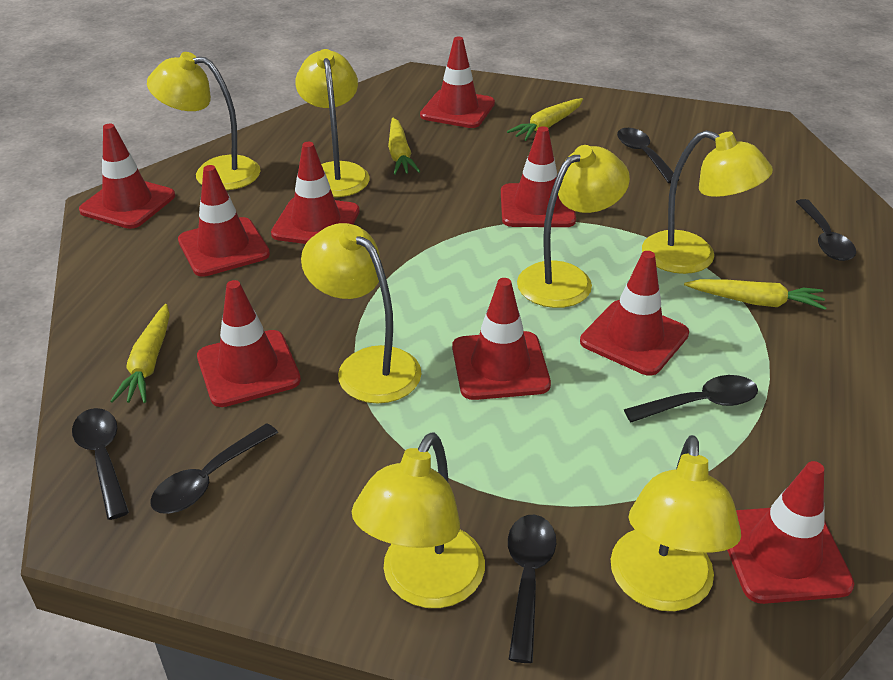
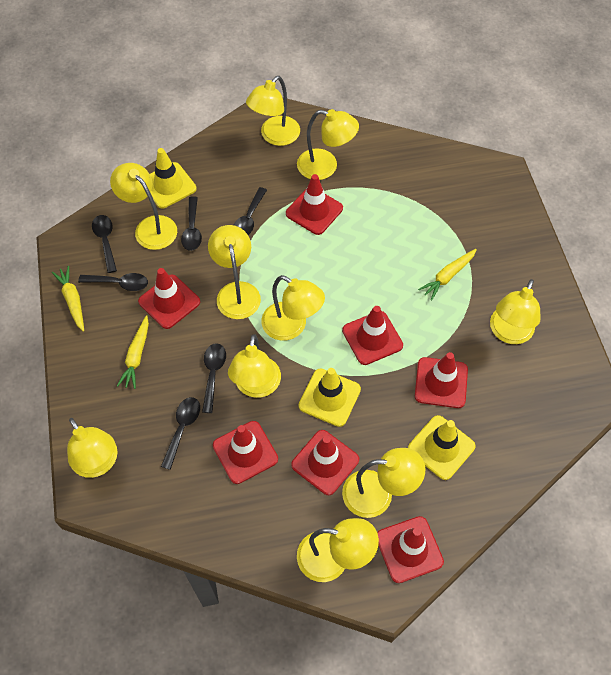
red traffic cone: [79,124,175,229] [178,165,270,277] [197,280,301,407] [271,142,360,244] [420,37,495,128] [452,278,551,400] [501,126,576,227] [580,251,689,376] [727,461,854,604] = 9 -> [138,268,200,329] [213,421,278,484] [286,174,343,235] [291,430,359,495] [342,306,403,365] [377,516,444,583] [415,352,468,408] = 7
yellow carrot: [110,304,170,403] [388,118,420,175] [507,98,583,141] [684,279,826,310] = 4 -> [52,266,84,332] [117,315,149,389] [418,249,477,300] = 3
yellow lamp: [147,52,261,190] [295,49,370,197] [301,223,422,403] [352,433,485,608] [517,145,630,308] [610,435,741,611] [642,130,773,274] = 7 -> [67,418,117,478] [110,163,177,250] [208,225,261,319] [228,334,281,398] [246,76,300,146] [262,275,325,341] [297,109,359,180] [297,518,379,582] [342,448,425,518] [490,279,540,344] = 10
yellow traffic cone: none = 0 -> [150,148,197,208] [299,368,361,427] [408,415,476,480] = 3

